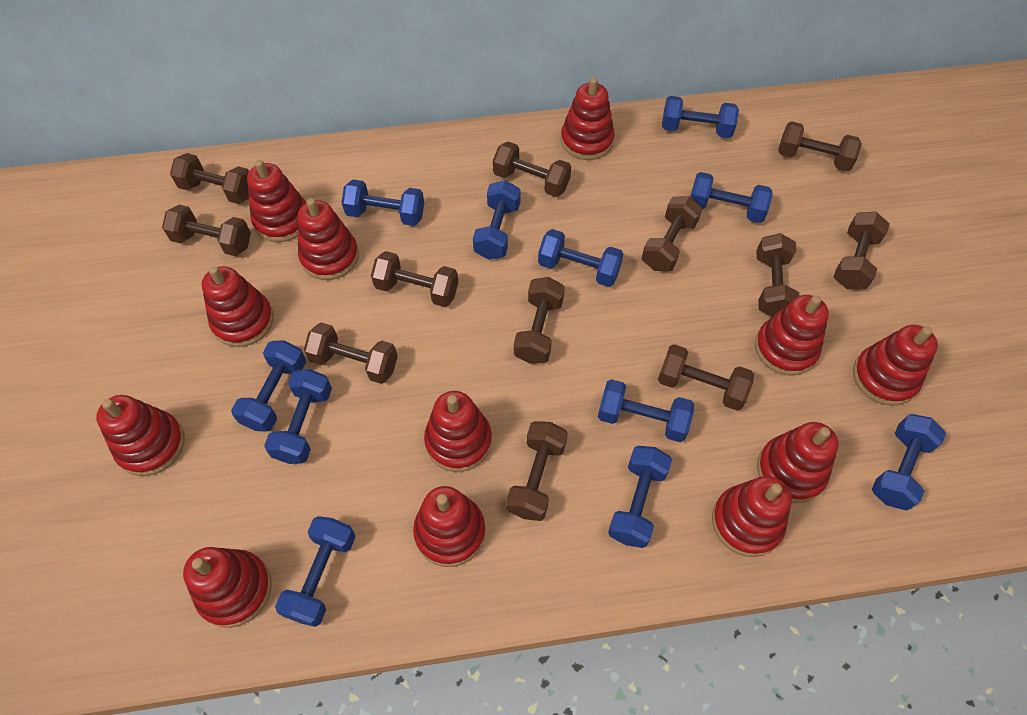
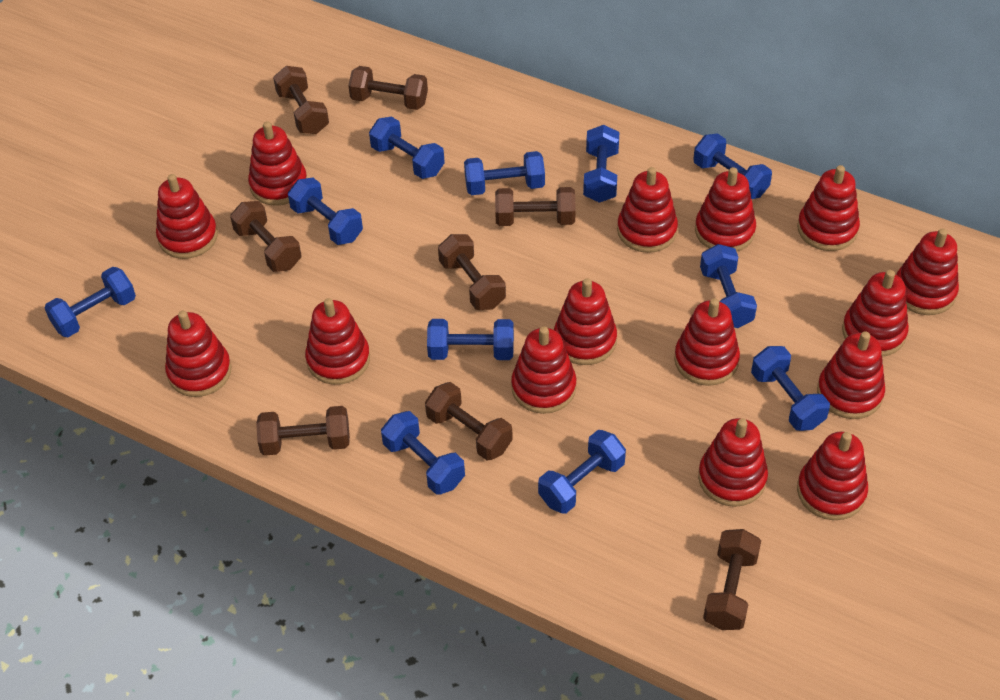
brown dumbbell: [162,205,251,256] [170,153,249,204] [304,322,398,384] [371,251,458,307] [493,142,571,197] [506,421,568,521] [514,277,565,364] [642,196,702,272] [658,344,754,410] [756,233,799,317] [779,121,862,171] [834,212,890,290] = 12 -> [230,201,302,272] [256,406,350,456] [273,66,329,134] [348,66,428,110] [425,382,513,460] [438,234,506,310] [495,187,576,226] [703,529,761,630] = 8
red stacking toy: [96,395,185,476] [183,547,272,628] [201,266,274,347] [247,160,306,242] [298,198,359,280] [413,486,486,567] [424,391,492,472] [561,77,615,160] [712,476,792,557] [755,295,829,376] [757,422,839,503] [853,325,938,406] = 12 -> [156,174,218,259] [165,311,232,397] [248,121,307,206] [305,298,370,385] [511,326,576,414] [554,278,617,365] [617,167,678,253] [674,298,740,386] [695,167,756,252] [698,418,768,507] [797,165,860,251] [797,432,868,520] [817,331,885,419] [842,270,909,357] [896,228,959,315] = 15

